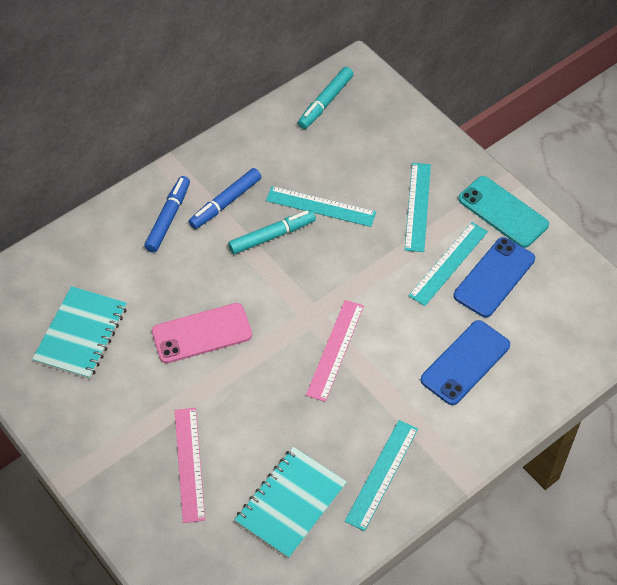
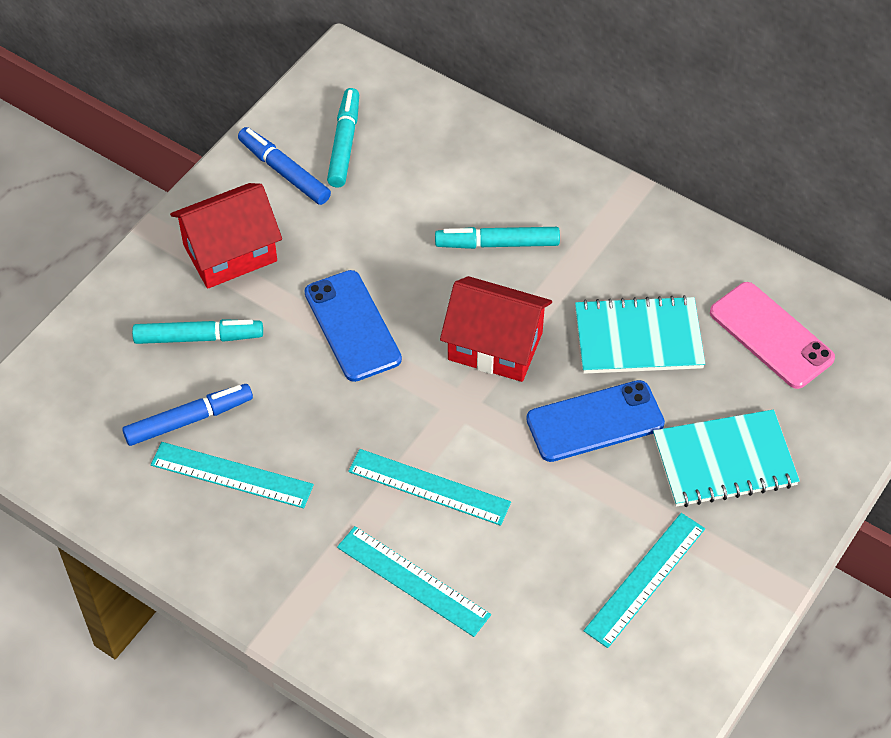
pink ruler: [175,408,205,523] [306,300,364,402] = 2 -> none = 0
red house: none = 0 -> [170,183,282,289] [440,276,552,382] = 2
turquoise marker: [228,210,316,254] [298,67,353,129] = 2 -> [132,319,263,344] [327,88,359,188] [435,227,560,249] = 3
turquoise phone: [458,176,549,248] = 1 -> none = 0

